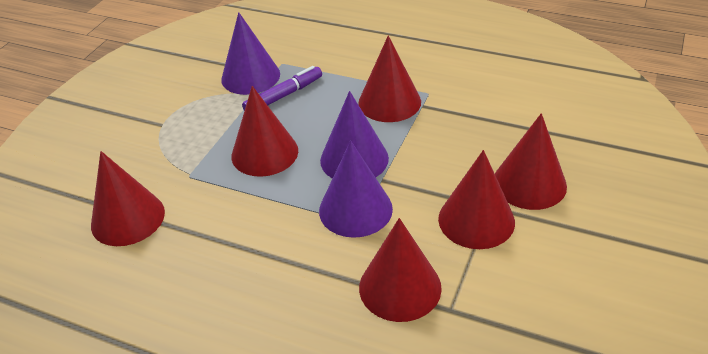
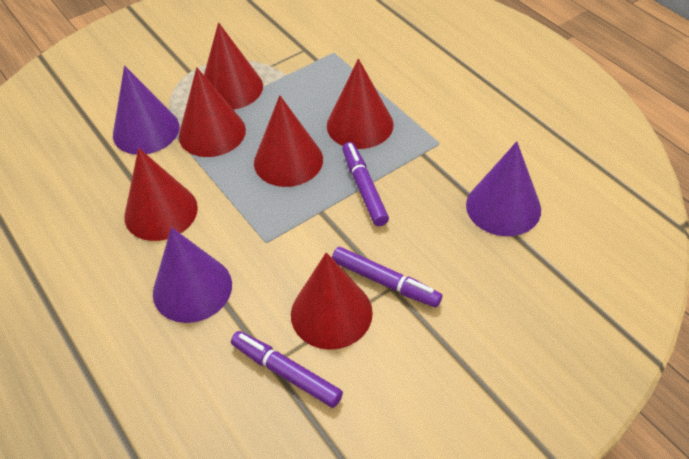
purple marker: [242,66,322,111] = 1 -> [231,331,343,408] [332,247,442,307] [342,142,389,226] = 3

